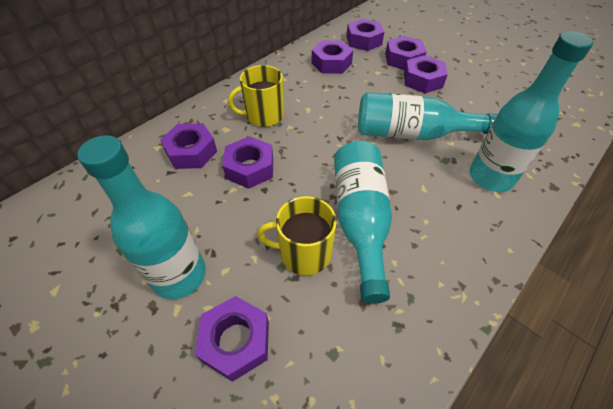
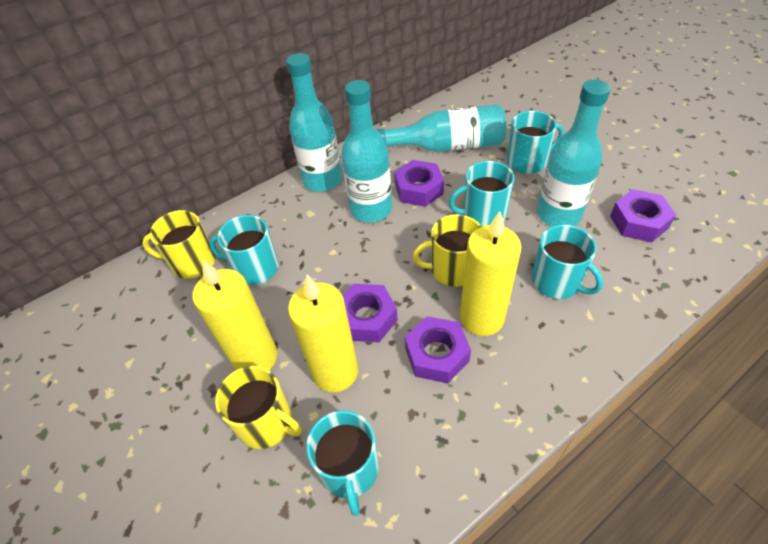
purple nut: [160,123,217,169] [195,296,269,382] [223,136,273,189] [312,40,353,74] [346,19,384,51] [385,36,426,70] [404,55,448,93] = 7 -> [343,284,398,342] [394,160,444,207] [405,316,471,383] [610,189,676,242] = 4
turquoise mug: none = 0 -> [209,215,279,285] [306,410,379,516] [449,161,514,226] [507,111,564,174] [532,225,603,299] = 5
yellow candle: none = 0 -> [192,260,278,370] [288,275,359,392] [460,211,521,336] = 3
yellow mug: [228,65,284,127] [257,196,337,275] = 2 -> [142,210,216,279] [215,366,302,449] [413,214,482,287] = 3

